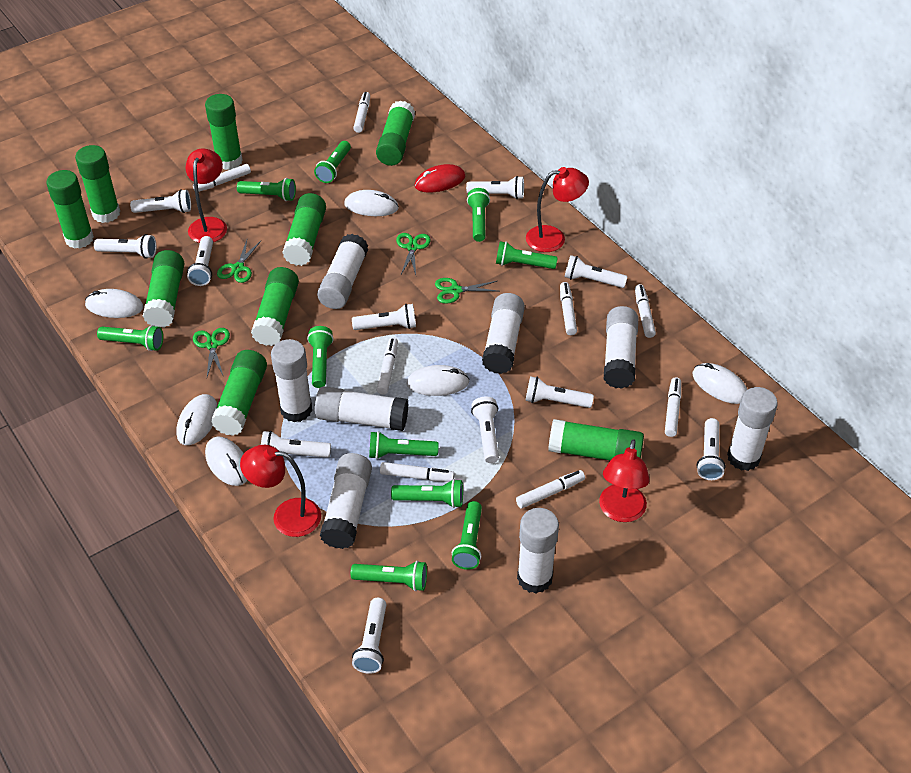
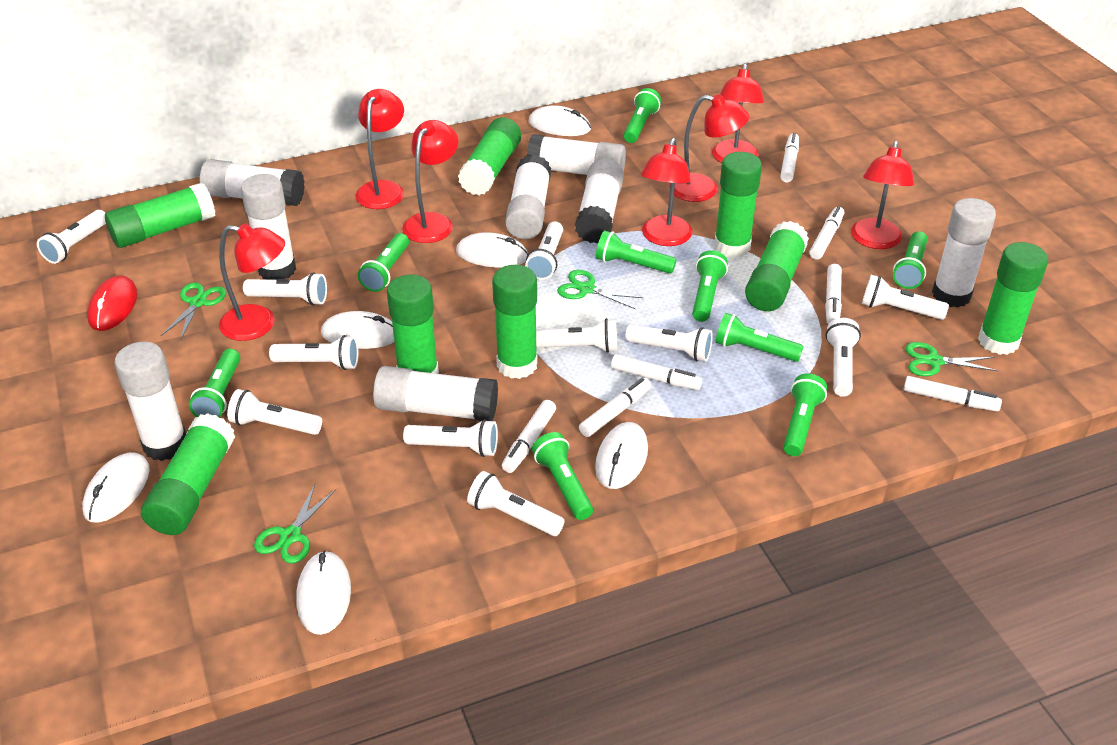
green flashlight: [97,325,163,351] [237,178,296,201] [307,326,334,388] [314,141,351,183] [351,561,427,591] [369,431,439,459] [391,479,463,508] [452,501,482,570] [467,188,490,242] [496,241,558,269] = 10 -> [189,349,240,418] [358,233,409,292] [532,432,593,520] [596,230,676,274] [623,88,661,143] [692,250,728,322] [715,313,804,362] [783,374,827,456] [893,231,928,289] = 9
green glue stick: [47,170,94,249] [75,145,120,223] [143,250,185,328] [205,94,243,170] [211,350,267,436] [251,267,299,346] [282,193,326,266] [376,100,415,166] [548,419,644,460] = 9 -> [105,183,215,248] [141,413,235,535] [387,275,439,374] [458,117,521,195] [492,265,538,379] [714,152,762,258] [745,221,809,311] [978,242,1048,355] = 8
red lamp: [185,148,227,243] [240,445,321,537] [526,167,589,252] [599,439,649,522] = 4 -> [219,223,285,341] [355,89,404,209] [402,120,458,243] [641,138,692,246] [669,94,750,202] [712,63,764,163] [851,141,914,249] = 7
white marker: [193,164,251,192] [353,92,370,133] [377,338,398,395] [380,462,455,482] [516,470,585,509] [560,282,577,335] [635,284,656,338] [665,377,681,437] = 8 -> [502,400,556,473] [579,378,651,437] [611,354,702,390] [780,133,799,182] [809,206,844,260] [825,264,842,324] [904,376,1002,411] = 7

